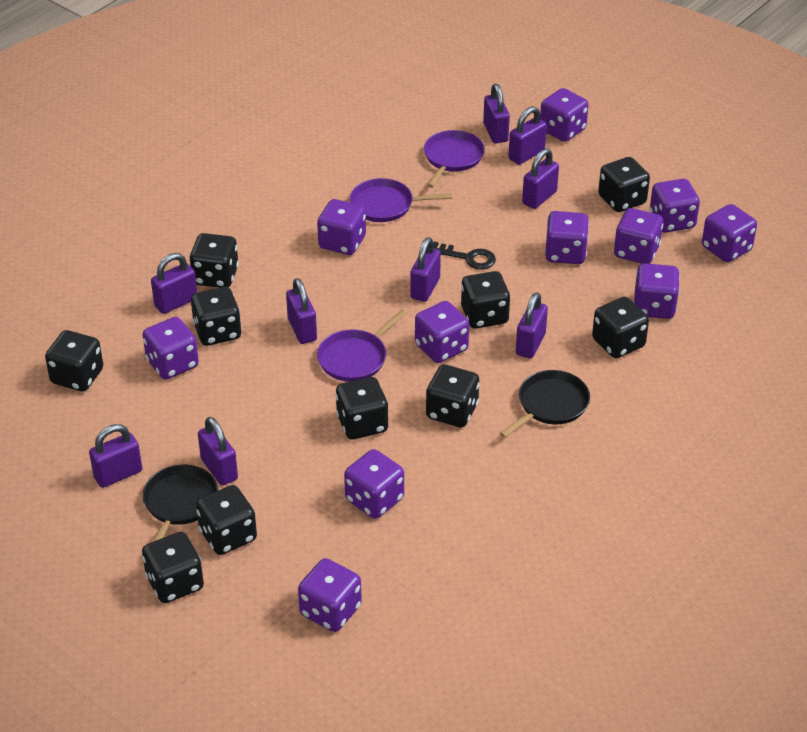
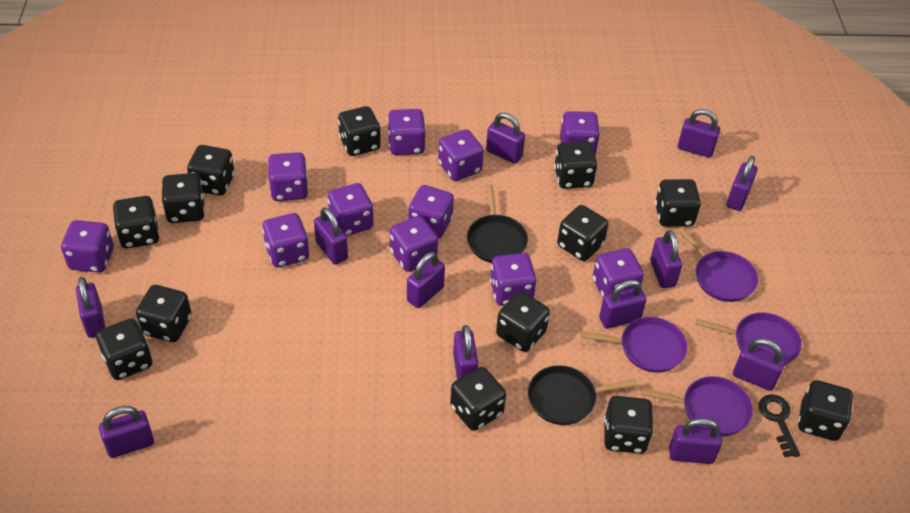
black dice: [45,330,103,391] [142,532,204,603] [189,233,239,288] [191,287,242,346] [196,485,257,555] [335,377,389,440] [426,364,479,427] [461,271,510,329] [592,297,649,358] [598,157,650,212] = 10 -> [96,318,152,380] [113,196,159,249] [136,285,192,342] [162,173,205,223] [187,145,234,196] [338,106,381,156] [450,367,506,431] [496,291,550,352] [554,141,597,189] [557,205,609,261] [604,396,653,454] [655,179,701,227] [798,380,853,441] = 13
purple padlock: [89,424,142,488] [151,253,197,314] [198,417,238,486] [286,278,317,344] [410,237,441,302] [483,84,510,144] [508,106,547,165] [516,292,548,359] [522,148,559,209] = 9 -> [76,277,106,338] [99,406,154,458] [314,207,348,265] [407,252,445,308] [453,325,478,380] [486,113,525,164] [599,280,647,329] [650,230,682,288] [669,418,722,464] [678,109,720,158] [727,156,757,211] [733,338,785,391] = 12
purple pan: [317,309,407,382] [350,178,452,222] [424,130,485,188] = 3 -> [581,317,687,373] [641,376,753,437] [678,227,758,302] [695,312,802,366] = 4

